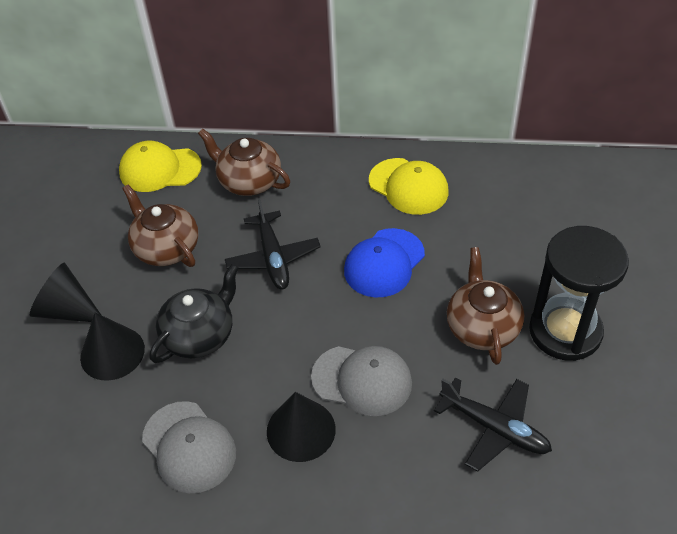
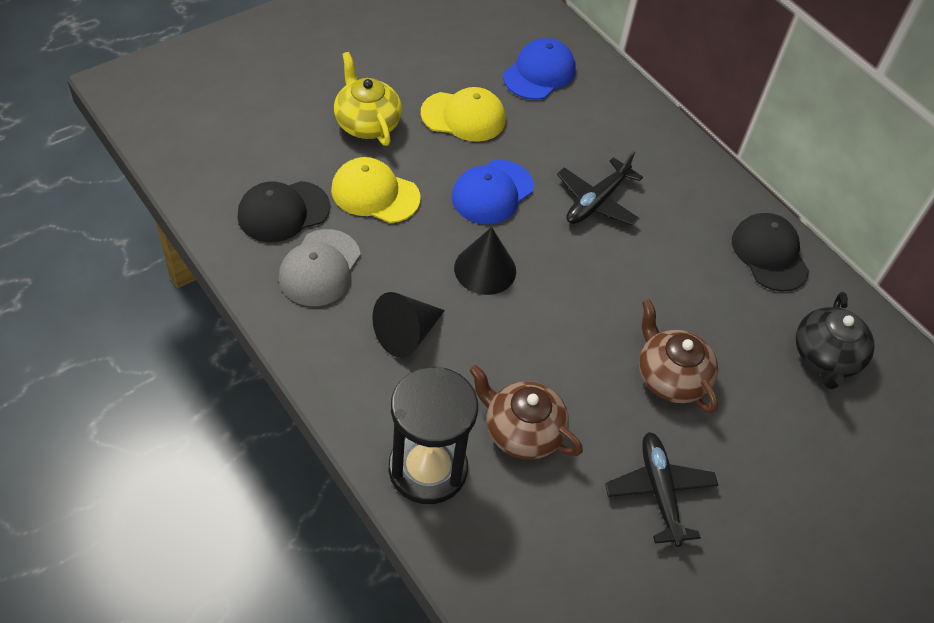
black cap: none = 0 -> [237,181,330,242] [732,213,809,291] = 2
black cone: [30,263,101,322] [80,313,145,381] [267,392,336,462] = 3 -> [372,292,445,358] [454,227,516,295] = 2
blue cap: [344,228,425,297] = 1 -> [451,160,534,224] [503,38,576,100] = 2
brown teapot: [122,185,199,267] [198,129,290,196] [447,247,524,365] = 3 -> [469,365,583,460] [639,299,718,414] = 2
grey cap: [142,401,236,493] [311,346,412,416] = 2 -> [278,229,361,306] = 1
yellow teapot: none = 0 -> [334,52,402,146] = 1

